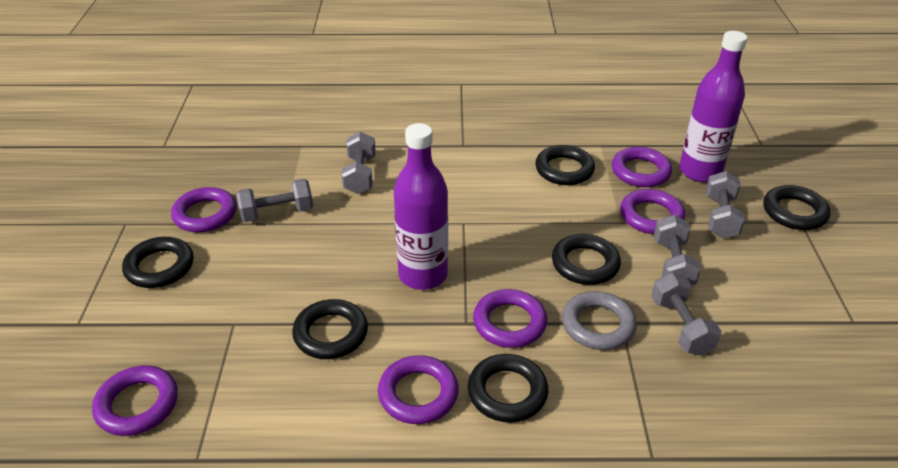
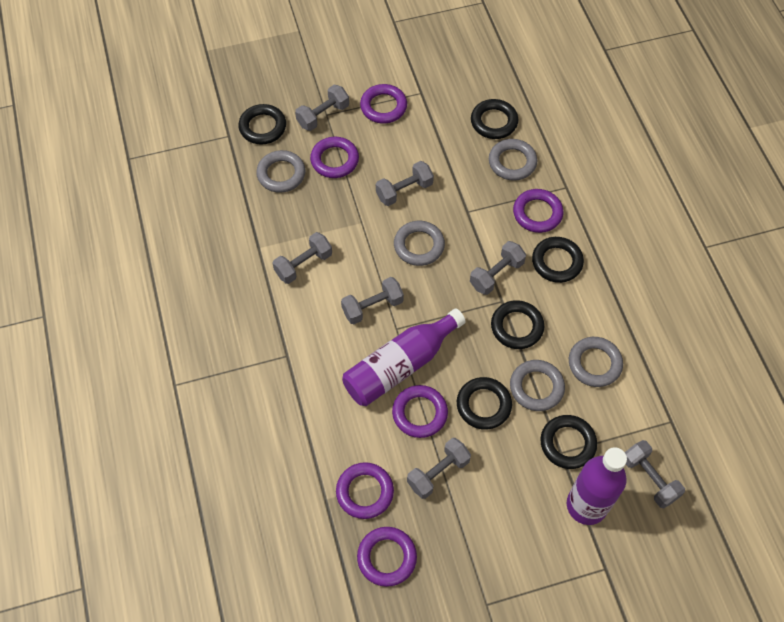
grey dumbbell: [236,179,313,222] [342,132,376,194] [651,272,722,356] [654,215,701,286] [706,171,745,239] = 5 -> [273,232,332,284] [295,85,349,131] [341,277,404,324] [376,161,434,206] [407,438,471,499] [470,241,526,295] [625,440,685,508] = 7
grey ring: [562,291,637,350] = 1 -> [256,150,306,193] [394,221,445,266] [489,139,537,181] [510,360,565,411] [569,337,623,387] = 5

